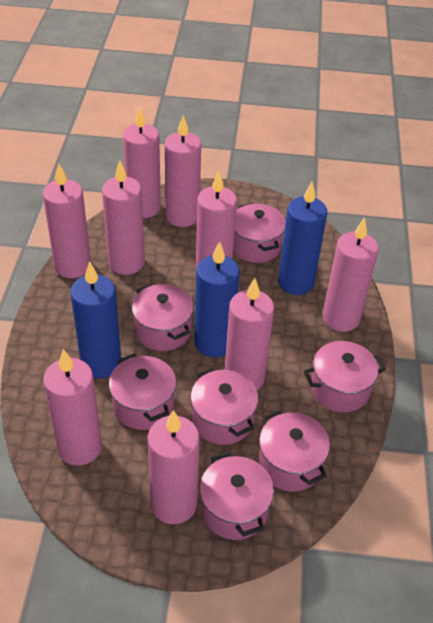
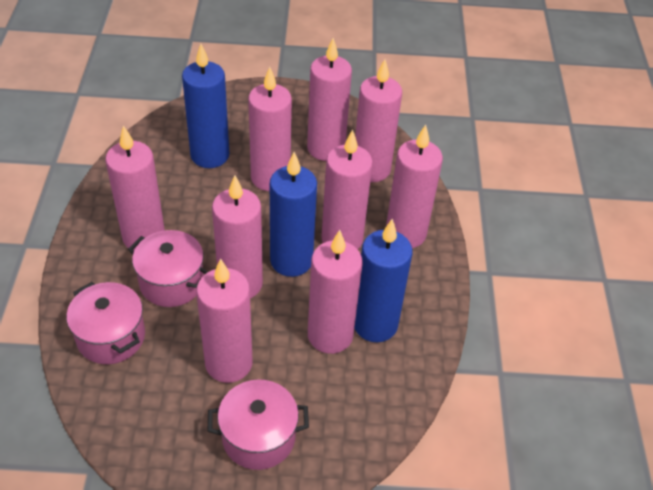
pink pot: [109,354,176,430] [132,283,194,351] [191,367,259,445] [200,452,274,540] [233,203,286,263] [258,410,330,492] [304,341,386,413] = 7 -> [66,282,145,364] [128,230,208,307] [208,379,309,470] = 3

